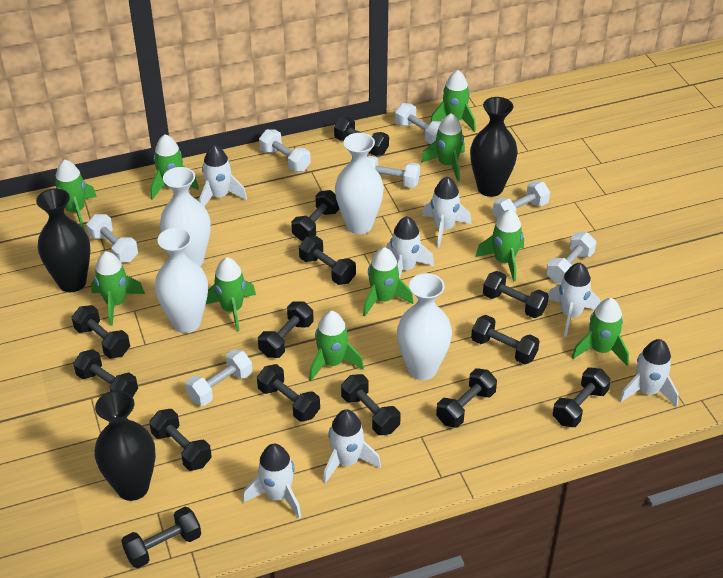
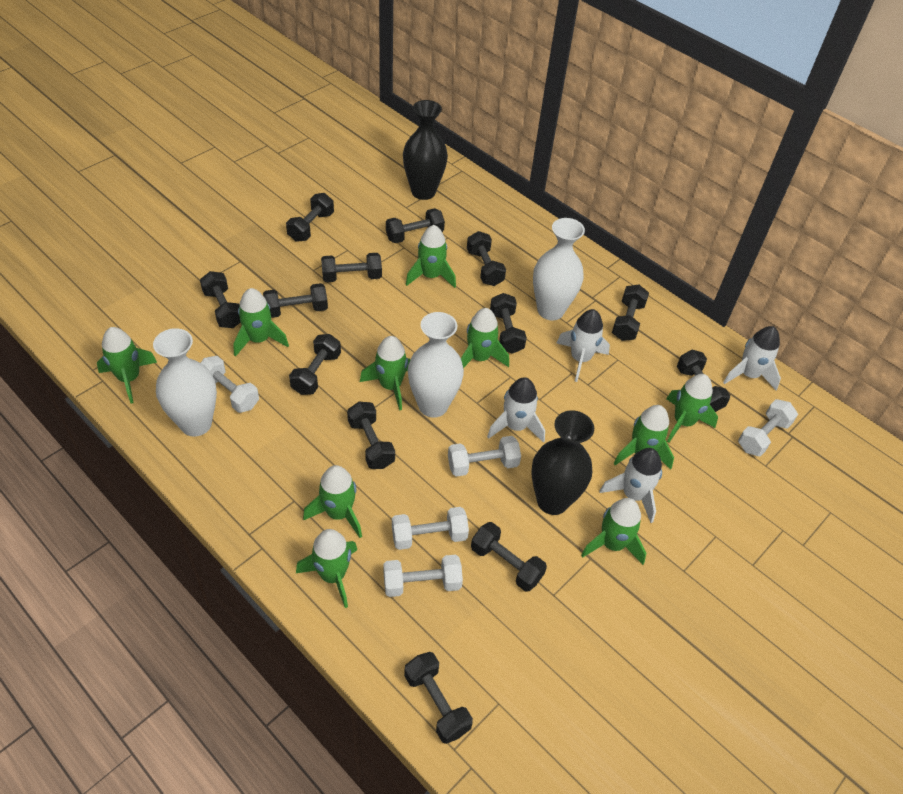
black dumbbell: [72,305,130,359] [73,349,138,397] [121,507,201,568] [149,409,212,471] [257,364,320,422] [258,301,314,358] [291,190,339,241] [299,236,356,285] [334,117,389,156] [341,374,401,435] [436,368,497,428] [471,315,540,365] [483,271,549,318] [553,368,611,427] = 14 -> [200,271,241,328] [263,283,328,318] [286,193,334,242] [289,334,341,395] [321,253,382,282] [347,402,395,469] [386,208,445,243] [404,652,473,744] [467,231,506,286] [471,522,547,591] [490,293,527,354] [612,285,649,341] [677,350,730,412] = 13
black vase: [36,188,91,292] [94,390,156,501] [470,97,518,197] = 3 -> [403,100,448,200] [531,410,594,515] = 2
white dumbbell: [86,214,138,263] [186,349,253,406] [259,129,311,172] [366,156,420,188] [395,103,441,144] [493,181,550,220] [546,232,596,283] = 7 -> [201,356,259,413] [383,555,463,597] [392,507,469,550] [448,436,521,477] [738,399,798,457] = 5
white rocket: [199,145,247,206] [243,444,301,518] [323,409,381,483] [386,216,434,278] [422,176,472,248] [548,263,601,337] [619,339,679,407] = 7 -> [487,377,545,443] [557,309,610,382] [599,448,662,523] [723,326,781,391] = 4
white vase: [155,228,208,333] [160,167,211,266] [335,133,384,234] [397,273,452,380] = 4 -> [153,328,217,437] [408,312,464,418] [533,218,585,321] = 3

